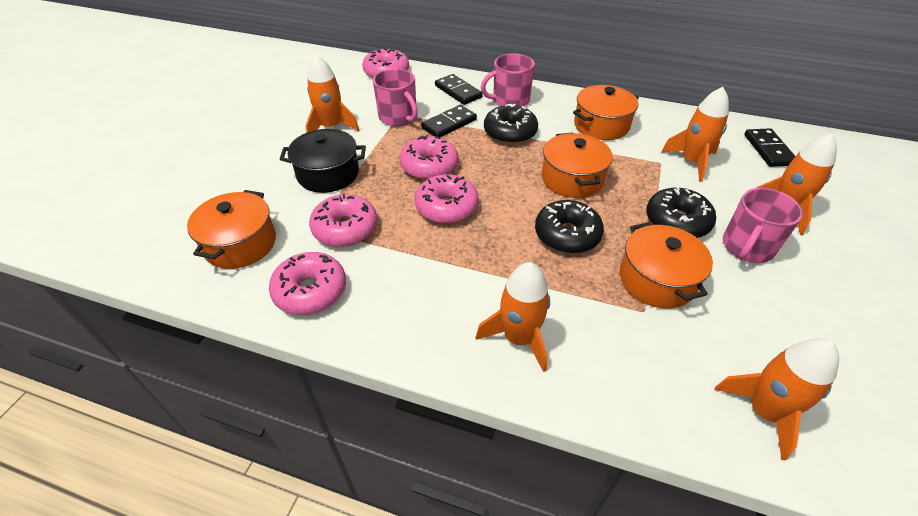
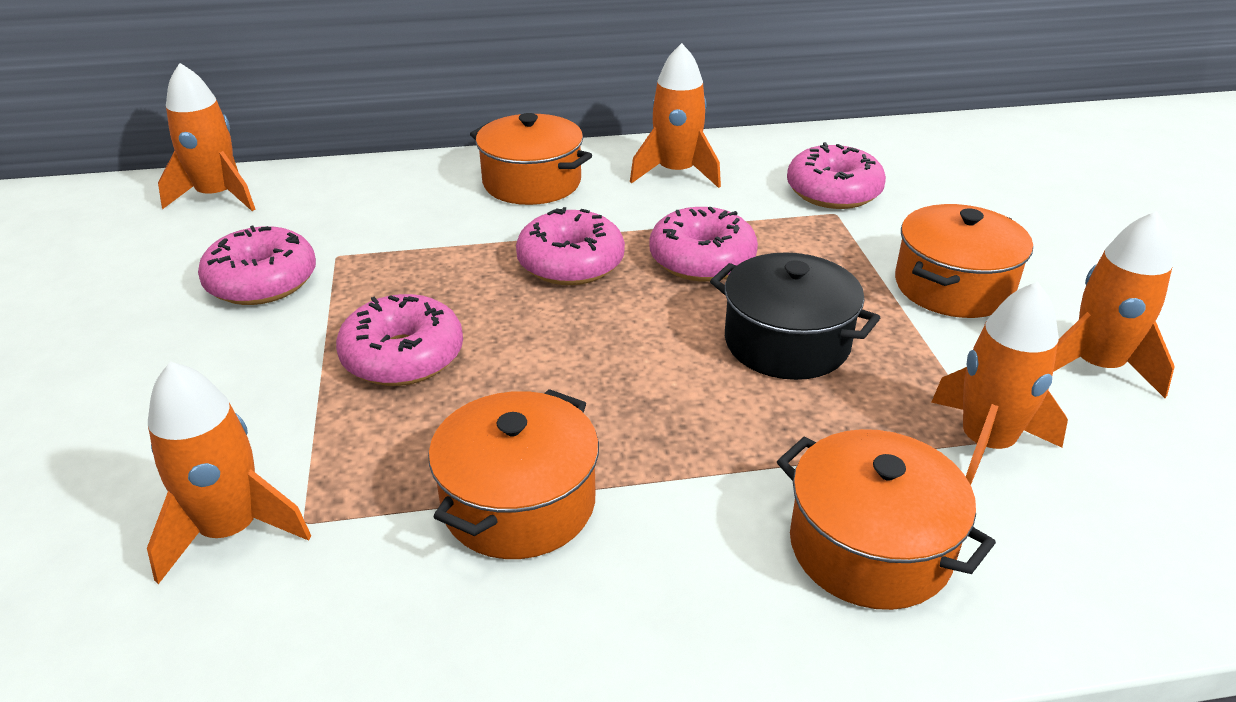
black domino: [421,105,477,137] [435,74,483,105] [744,128,795,167] = 3 -> none = 0
black donut: [484,104,538,144] [535,200,604,254] [646,186,716,238] = 3 -> none = 0
pink mug: [373,69,418,126] [481,53,535,107] [723,188,803,263] = 3 -> none = 0

